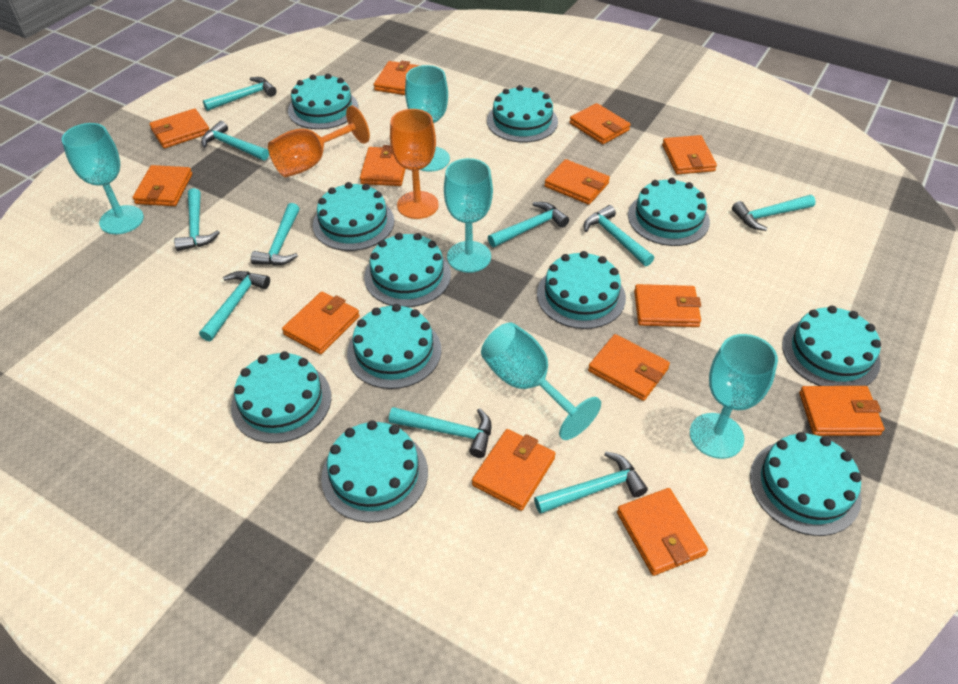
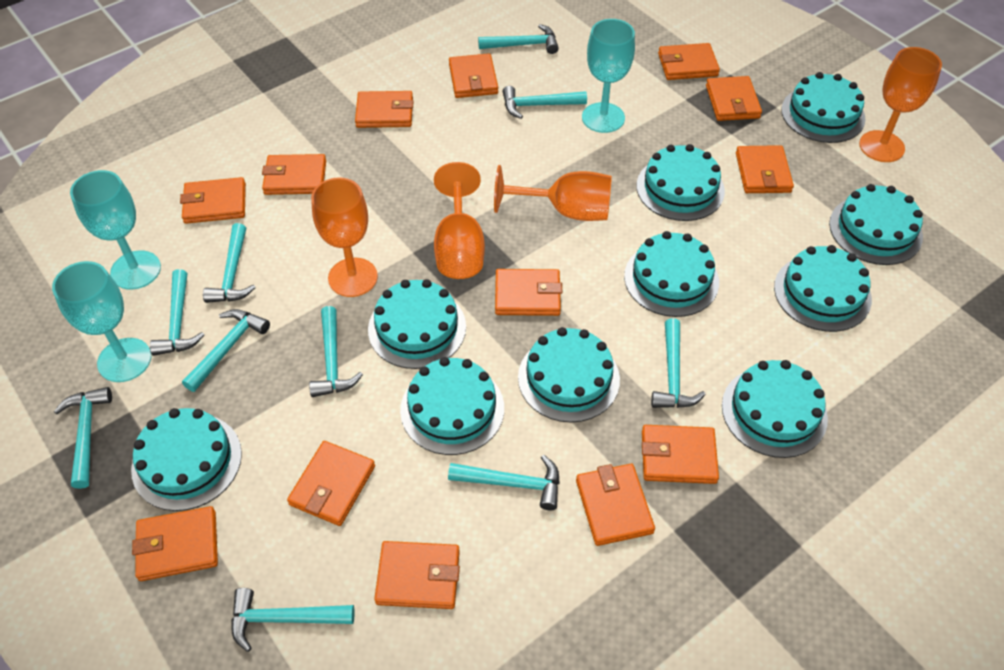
orange goblet: [268,106,370,177] [390,109,439,219] = 2 -> [311,178,378,297] [434,162,485,279] [494,165,612,221] [859,47,942,162] = 4
turquoise cake: [231,351,331,443] [288,74,358,129] [313,182,394,251] [321,420,428,523] [347,304,441,389] [364,233,451,307] [487,85,558,143] [537,251,626,329] [628,178,710,246] [750,432,862,536] [782,306,881,386] = 11 -> [131,408,242,511] [368,279,466,369] [400,357,504,455] [518,327,620,422] [624,231,719,317] [637,144,725,221] [722,360,828,458] [774,245,872,332] [781,72,866,143] [829,184,923,265] = 10
turquoise goblet: [62,123,144,234] [405,65,450,172] [444,158,493,273] [481,322,601,440] [690,334,778,459] = 5 -> [52,261,151,382] [70,170,161,290] [582,19,635,133] = 3

